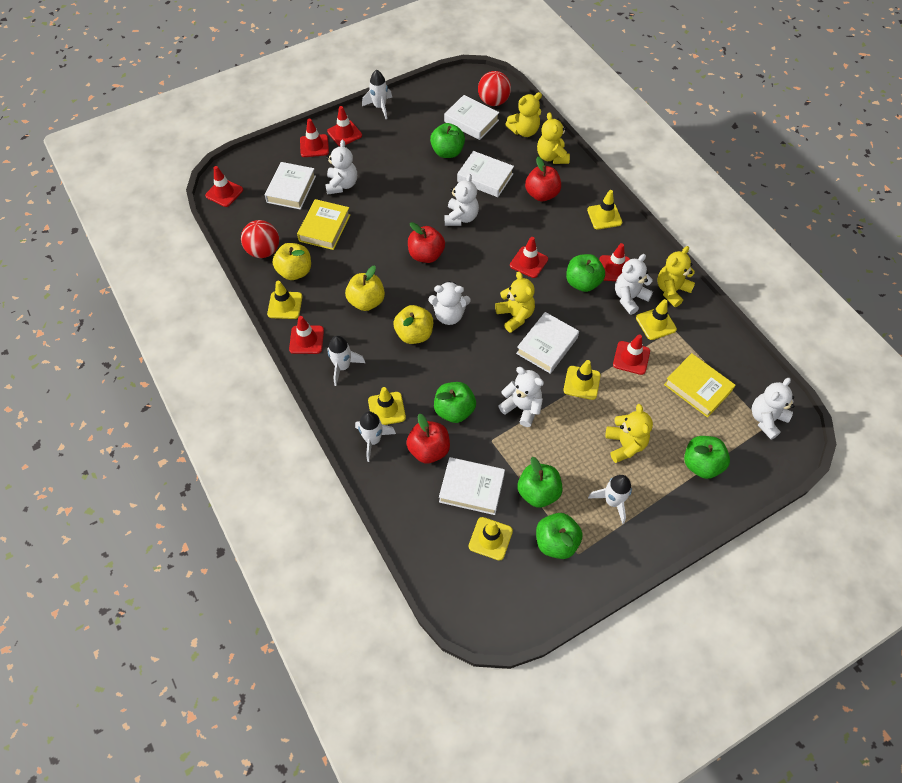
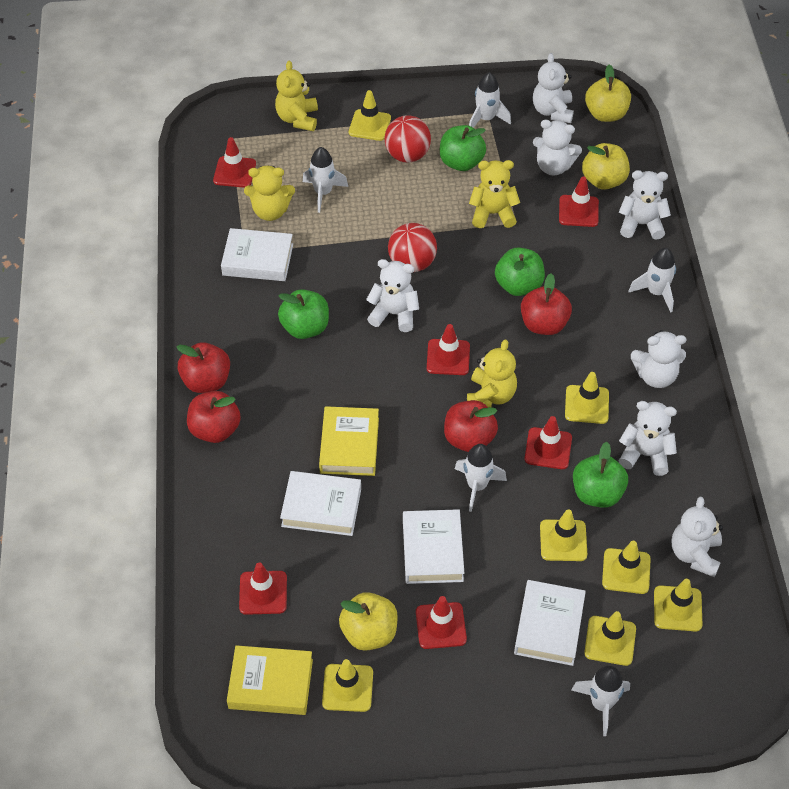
green apple: [430,123,465,158] [434,382,476,423] [518,457,563,508] [536,513,582,559] [566,254,605,292] [684,436,730,479] = 6 -> [278,289,329,339] [440,125,486,171] [495,247,545,296] [573,442,628,508] = 4
red apple: [406,414,450,463] [408,222,445,263] [525,157,561,201] = 3 -> [176,342,230,393] [187,391,241,443] [444,400,498,452] [521,273,572,335] = 4
red traffic cone: [205,166,243,207] [289,316,324,354] [300,119,329,157] [327,106,362,146] [510,237,548,278] [599,243,630,281] [613,334,650,375] = 7 -> [213,137,256,188] [239,563,287,615] [416,596,467,649] [427,324,470,375] [525,416,572,469] [559,177,599,227] = 6
white book: [265,162,316,210] [439,457,505,515] [444,95,499,140] [457,151,514,197] [516,312,579,374] = 5 -> [221,228,293,281] [280,471,361,536] [403,509,464,584] [514,580,586,666] = 4
white rocket: [327,336,365,386] [355,411,396,462] [362,70,392,119] [588,475,632,524] = 4 -> [303,147,348,213] [455,444,507,512] [469,72,511,128] [571,666,630,736] [629,248,676,313] = 5
white teddy bear: [325,140,357,195] [428,281,470,325] [445,174,479,226] [498,367,544,427] [615,254,653,315] [752,378,794,440] = 6 -> [366,259,419,332] [533,53,574,123] [533,120,582,176] [619,170,671,240] [619,401,677,476] [631,330,687,388] [672,497,723,577] = 7
yellow teddy bear: [495,272,535,333] [505,92,542,137] [537,112,570,164] [606,404,653,463] [657,246,695,307] = 5 -> [244,166,295,221] [275,60,318,131] [467,340,517,407] [469,160,520,228] = 4
yellow traffic cone: [267,281,302,319] [368,387,406,425] [469,517,513,561] [563,360,601,400] [587,190,622,229] [636,299,677,340] = 6 -> [322,659,373,712] [349,90,391,141] [540,509,587,561] [565,372,609,424] [584,611,636,666] [602,541,651,594] [654,579,703,632] = 7

